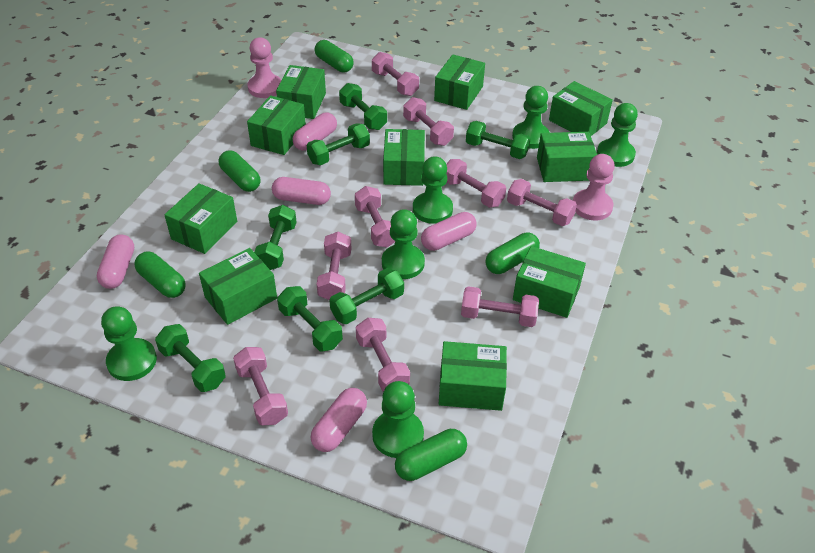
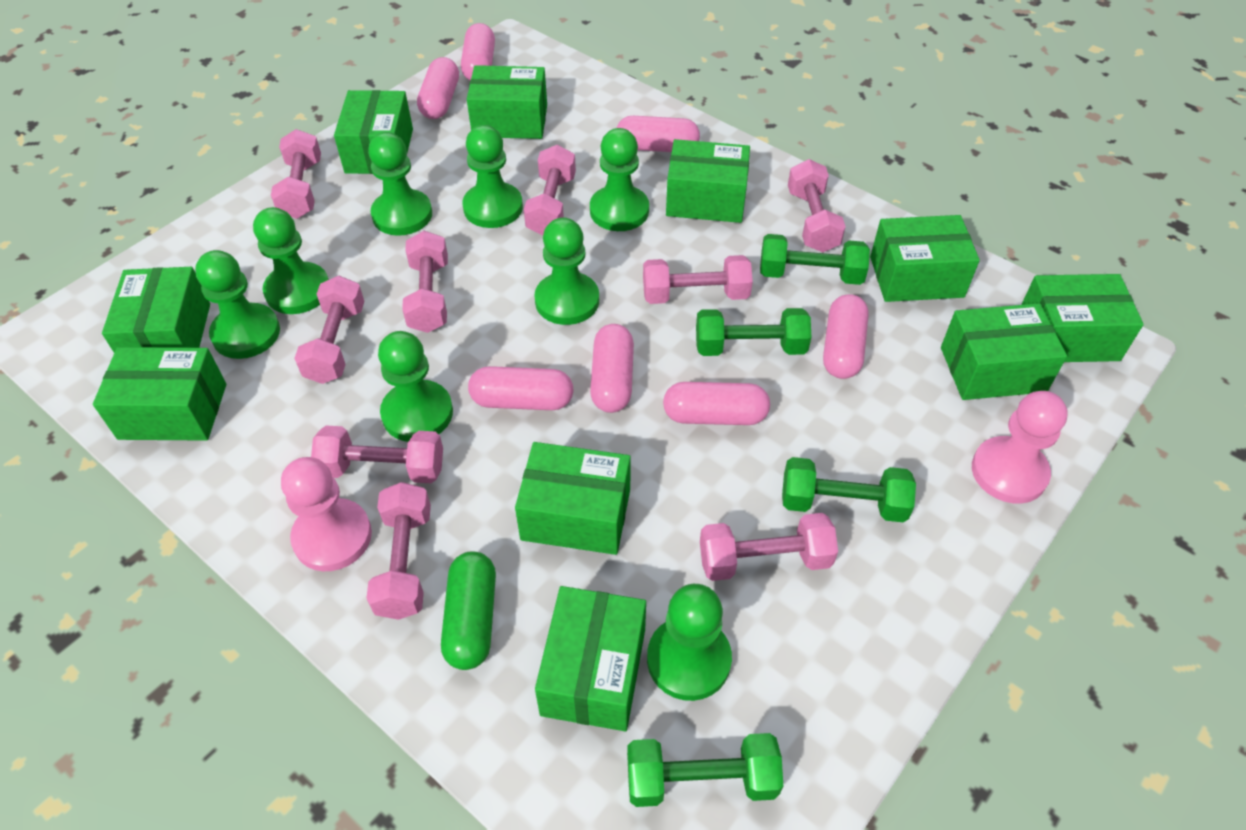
green capsule: [134,251,186,298] [219,151,260,192] [315,40,354,72] [395,429,467,481] [486,232,540,274] = 5 -> [441,551,496,670] = 1
green dumbbell: [155,324,226,392] [254,205,297,270] [277,286,343,351] [307,123,370,165] [329,268,404,324] [339,83,387,130] [466,121,531,159] = 7 -> [627,733,783,807] [696,308,811,356] [760,234,870,285] [782,457,916,522] = 4
green pawn: [101,306,157,381] [372,381,424,458] [382,209,425,279] [413,156,453,224] [512,86,550,149] [597,103,638,167] = 6 -> [195,250,280,359] [253,207,329,314] [368,132,432,236] [378,331,453,442] [462,125,523,228] [534,218,599,325] [590,128,649,231] [647,584,732,701] = 8
pink capsule: [97,234,134,289] [272,177,331,205] [293,113,337,151] [310,388,367,452] [421,212,477,251] = 5 -> [417,57,459,119] [461,23,495,80] [468,366,574,410] [590,324,634,413] [617,116,700,152] [663,382,770,425] [823,294,869,379] = 7

